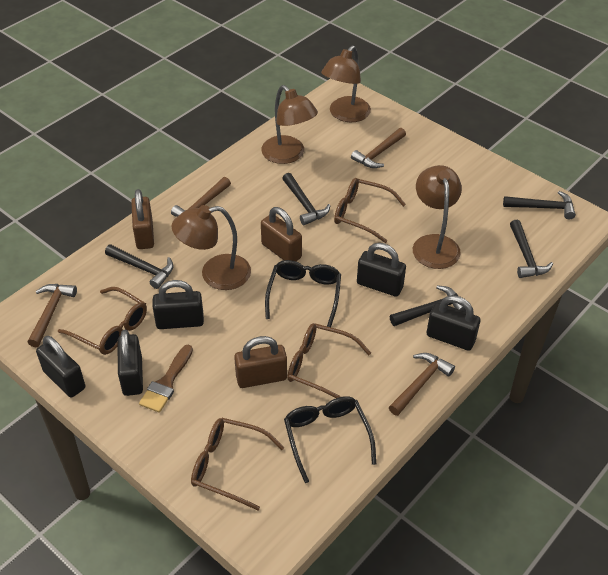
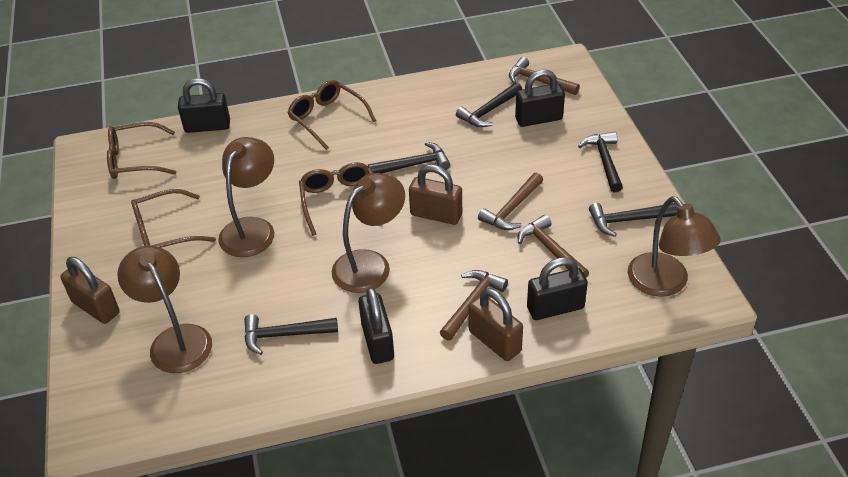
black glasses: [265,260,341,327] [284,396,376,483] = 2 -> none = 0
black padlock: [36,336,85,398] [117,330,143,396] [153,280,204,329] [357,243,406,297] [427,295,480,351] = 5 -> [178,78,230,133] [359,287,394,364] [515,70,565,127] [527,257,588,320] = 4
brown brush: [139,345,193,413] = 1 -> none = 0

